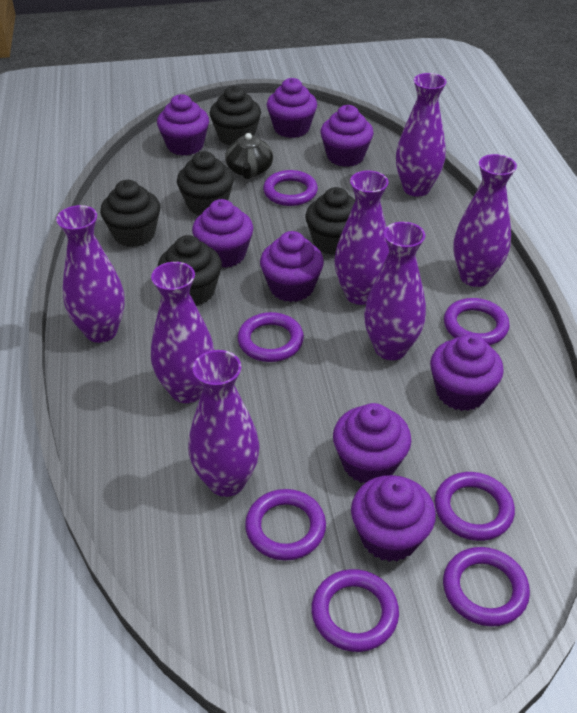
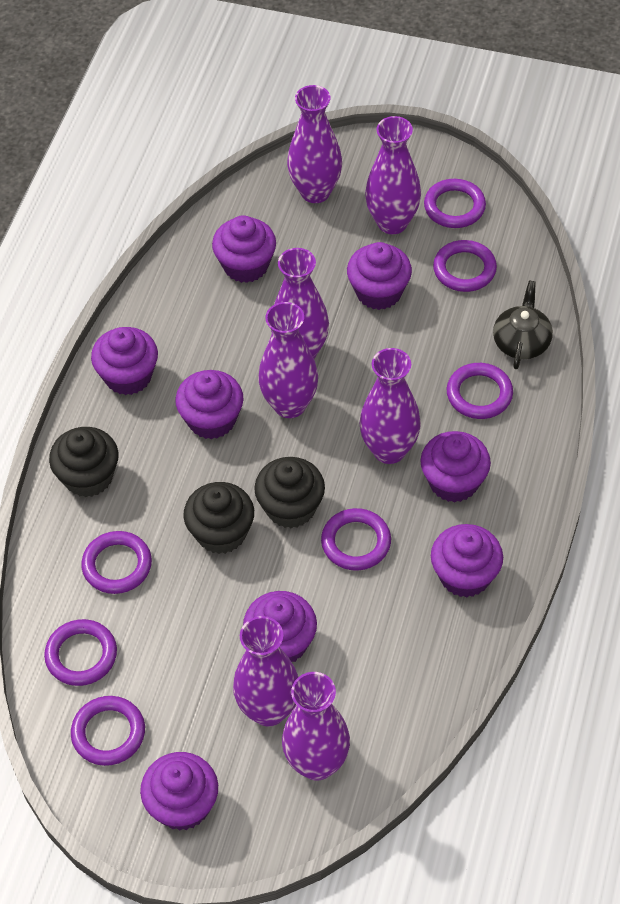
black cupcake: [100,180,160,247] [158,235,222,306] [177,151,234,215] [210,86,261,146] [305,187,355,255] = 5 -> [49,427,119,497] [183,482,254,554] [254,457,325,528] = 3

